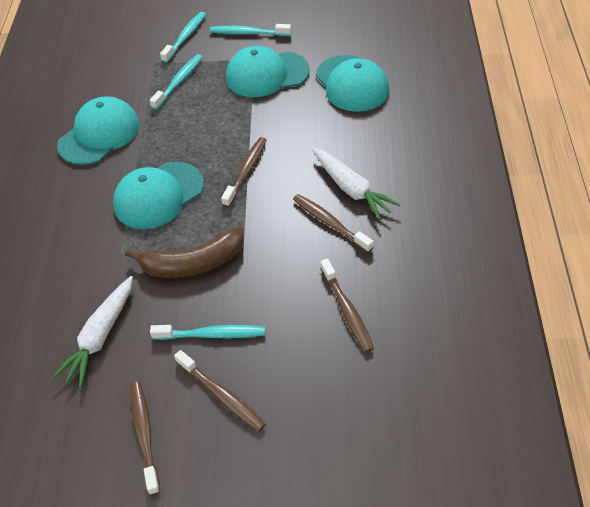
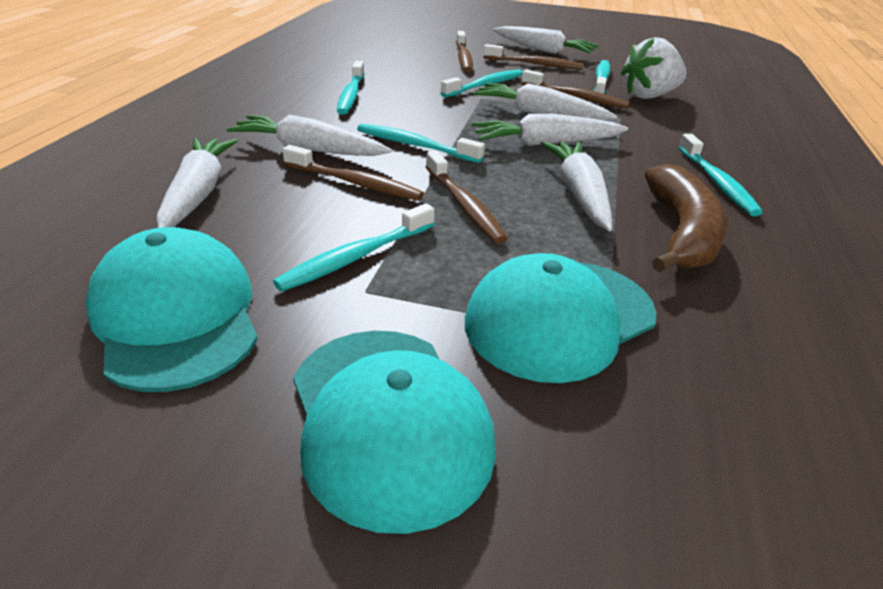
turquoise cap: [57,96,140,165] [113,161,204,229] [226,46,310,97] [316,55,390,112] = 4 -> [85,227,258,392] [293,331,496,534] [465,253,656,383] = 3
turquoise toothbrush: [149,54,203,110] [150,325,265,340] [160,12,206,63] [210,24,291,36] = 4 -> [273,203,435,291] [337,61,364,115] [357,124,485,163] [440,70,523,97] [594,60,610,94] [679,134,763,216] = 6
white carrot: [52,276,133,387] [312,148,400,220] = 2 -> [156,138,238,228] [226,115,392,156] [471,114,628,146] [474,83,617,121] [493,26,599,54] [541,141,612,231] = 6
white strawberry: none = 0 -> [621,37,687,99] = 1

